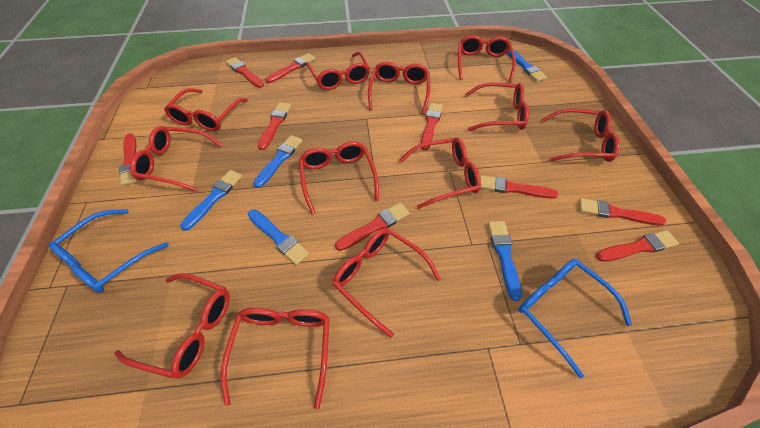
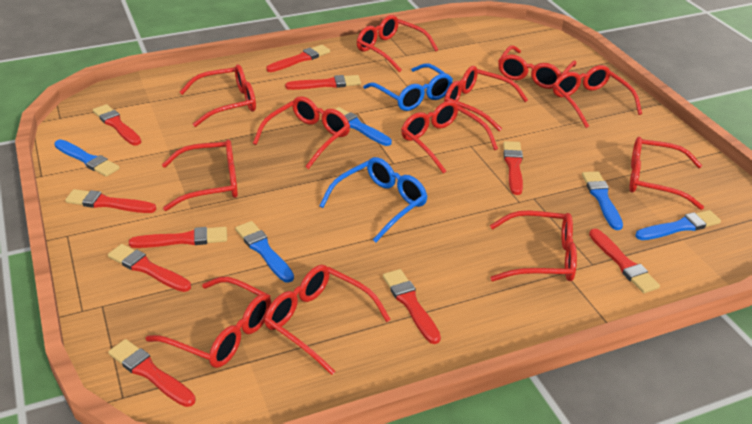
red brush: [119,133,138,186] [225,57,264,88] [258,102,291,150] [265,53,316,83] [335,203,410,251] [421,103,443,150] [480,175,558,199] [579,198,666,226] [596,230,679,262] = 9 -> [65,189,156,213] [93,104,141,145] [108,244,191,292] [108,339,196,407] [129,227,227,248] [266,45,330,72] [285,75,361,90] [383,269,441,344] [503,141,523,195] [589,229,660,293] = 10

